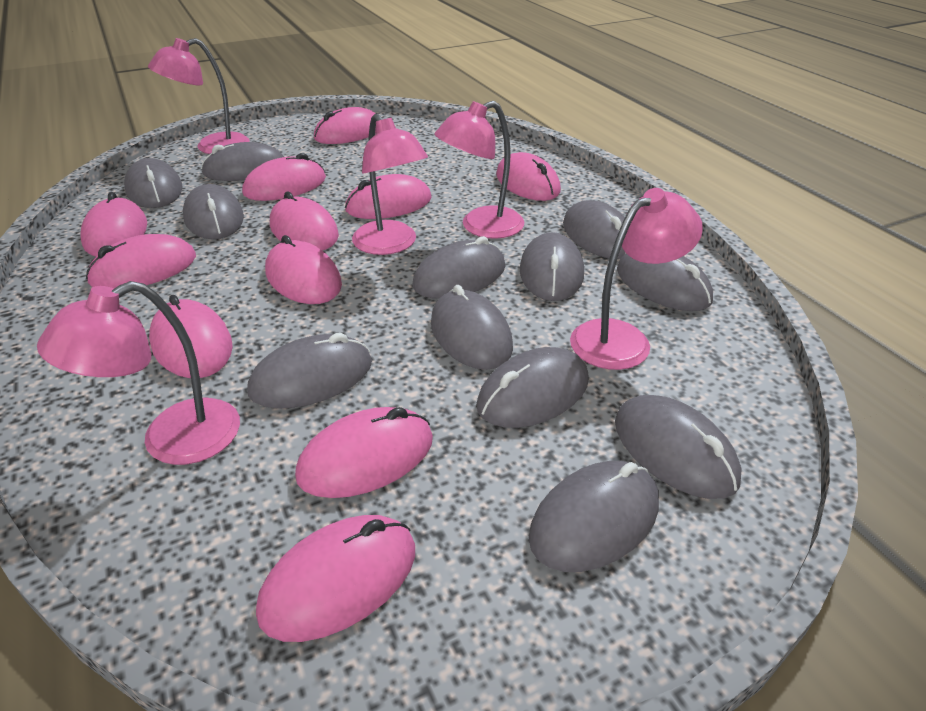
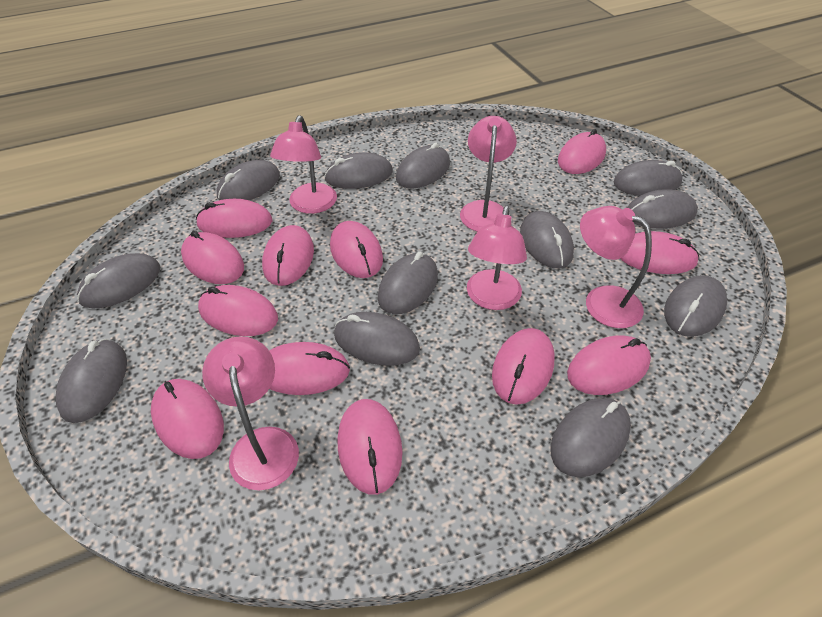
pink mouse: [80,192,147,257] [86,234,196,289] [149,295,233,378] [242,153,326,201] [256,515,415,642] [265,235,342,304] [270,192,339,250] [295,407,433,498] [314,107,377,144] [345,174,432,219] [496,152,561,201] = 11 -> [151,379,224,459] [181,231,244,284] [196,199,272,238] [198,285,278,336] [262,225,314,286] [269,342,350,395] [330,221,383,278] [338,399,403,495] [492,328,555,405] [558,129,606,174] [567,335,651,395] [620,231,699,274] = 12

